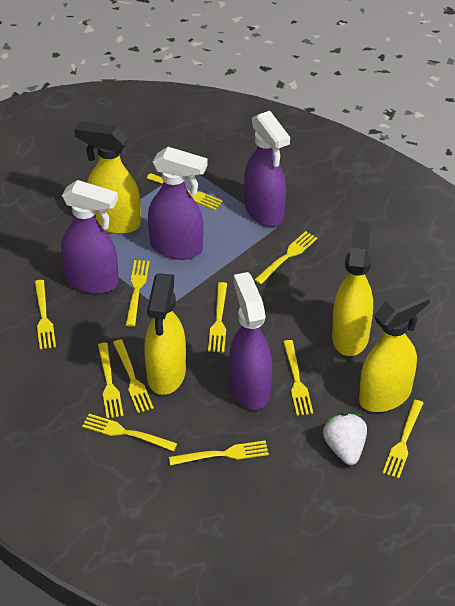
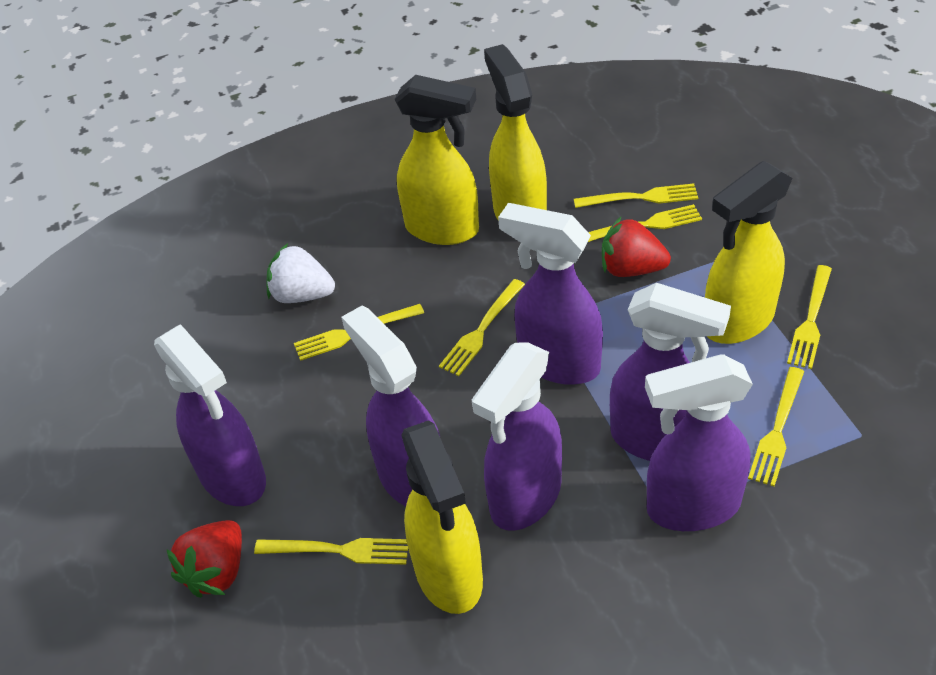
purple spray bottle: [61,180,119,294] [148,147,208,260] [229,272,272,410] [244,111,290,227] = 4 -> [154,324,266,506] [341,306,440,506] [472,342,562,531] [498,203,603,385] [610,283,731,461] [645,354,753,531] = 6
red strawberry: none = 0 -> [166,520,242,598] [602,217,671,277] = 2
yellow fork: [35,280,56,349] [82,414,177,451] [98,343,123,418] [113,339,154,413] [126,260,150,327] [146,173,223,210] [169,441,269,466] [208,282,227,352] [254,231,318,285] [283,340,313,416] [382,400,423,479] = 11 -> [254,538,408,565] [294,304,424,361] [439,279,525,376] [574,183,698,208] [588,204,702,242] [748,367,804,487] [787,265,832,369] = 7

